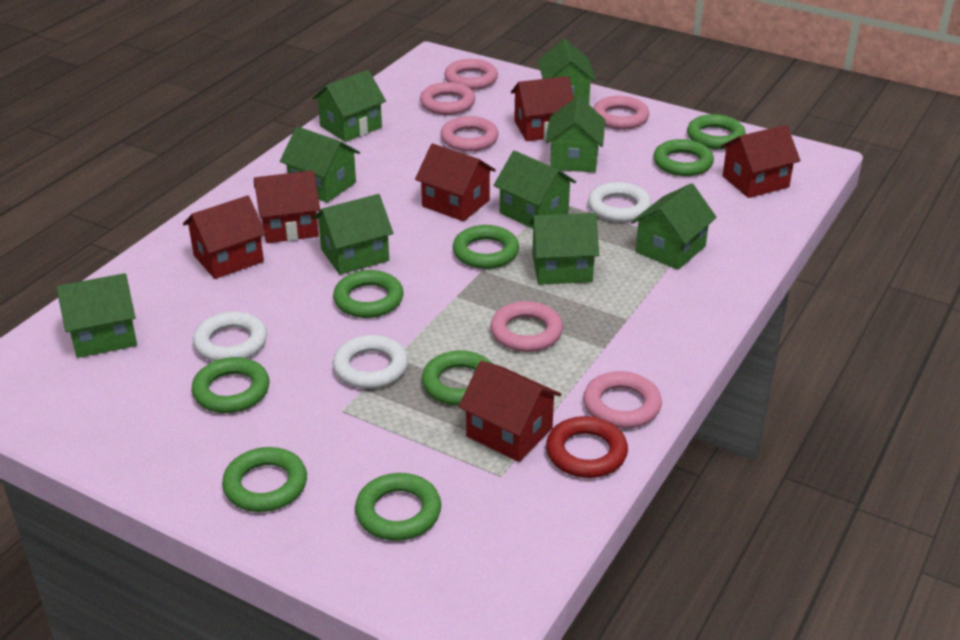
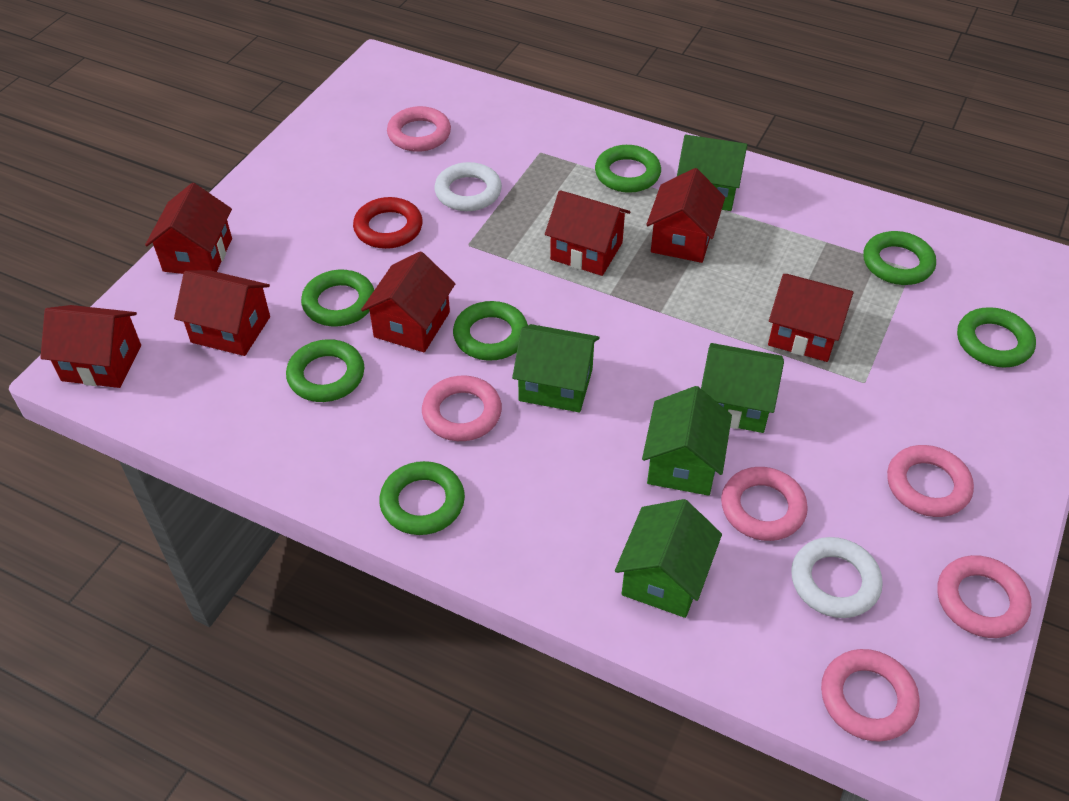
green house: [56,273,137,358] [280,126,360,203] [312,70,386,142] [313,194,393,275] [494,151,576,229] [529,213,599,285] [538,39,596,104] [546,96,605,172] [631,183,717,270] = 9 -> [512,324,600,412] [615,499,722,618] [642,386,732,496] [677,135,747,211] [701,343,784,433] = 5
green ring: [191,357,269,413] [222,447,307,512] [333,270,404,318] [355,473,441,541] [422,350,493,406] [453,225,519,269] [653,139,714,176] [687,114,746,149] = 8 -> [286,339,364,402] [301,270,374,326] [379,461,465,535] [453,301,528,361] [595,145,661,193] [863,231,936,285] [957,307,1036,368] = 7
red house: [183,195,266,279] [254,170,320,243] [415,143,496,221] [458,361,561,462] [511,76,574,141] [721,125,800,198] = 6 -> [40,305,141,388] [145,183,232,274] [174,270,270,356] [361,251,455,352] [545,190,631,276] [646,168,725,263] [768,274,854,362] = 7
white ring: [193,311,267,361] [333,335,408,389] [588,182,651,222] = 3 -> [434,162,502,211] [791,537,883,618] = 2

